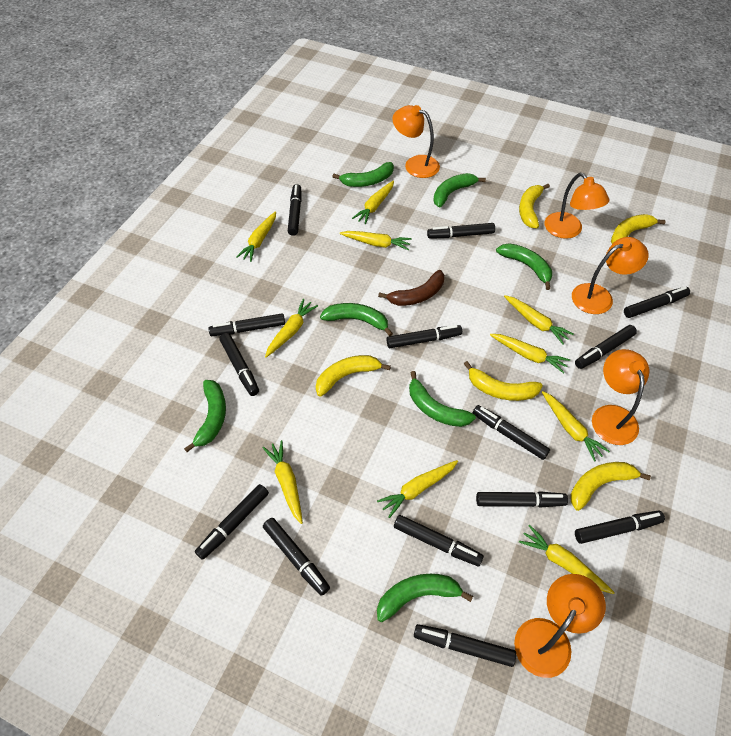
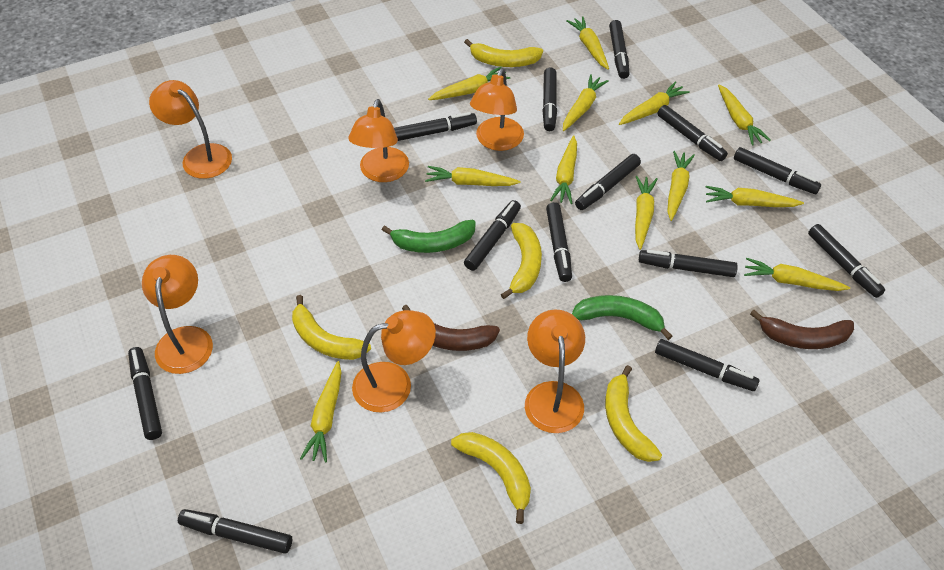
black marker: [195,484,269,560] [208,313,285,336] [219,333,259,396] [263,518,330,596] [288,184,302,236] [387,325,462,348] [394,515,484,566] [414,624,516,667] [427,223,495,238] [473,405,550,460] [476,491,568,508] [575,325,637,369] [575,510,665,544] [624,286,690,318] = 14 -> [128,347,162,440] [178,509,292,554] [394,112,477,141] [464,200,521,271] [542,67,557,131] [546,202,572,282] [575,154,641,210] [609,20,629,79] [639,250,738,277] [655,339,759,391] [657,105,728,161] [734,147,821,194] [808,224,885,298] = 13
brown banana: [378,270,444,306] = 1 -> [402,305,500,351] [750,310,854,349] = 2
green banana: [184,380,226,452] [320,303,393,336] [332,162,394,187] [377,574,473,622] [409,371,476,427] [433,173,486,208] [496,243,552,290] = 7 -> [382,220,476,253] [572,295,673,340] = 2
orange lamp: [393,105,440,178] [514,574,606,678] [545,173,609,239] [572,237,649,314] [592,349,649,445] = 5 -> [142,255,213,374] [149,80,232,179] [348,99,409,182] [352,310,436,412] [470,68,524,151] [525,309,585,433] = 6
yellow carrot: [236,211,276,262] [263,440,303,524] [265,299,318,357] [340,231,412,251] [352,181,394,224] [377,460,458,518] [490,334,570,374] [504,295,574,345] [519,525,615,594] [542,391,610,462] = 10 -> [300,361,342,463] [425,166,520,186] [428,67,510,100] [550,135,577,204] [563,74,609,131] [566,16,609,70] [619,82,690,125] [635,176,658,250] [667,151,695,221] [706,186,804,207] [718,85,771,146] [744,258,850,291] = 12

